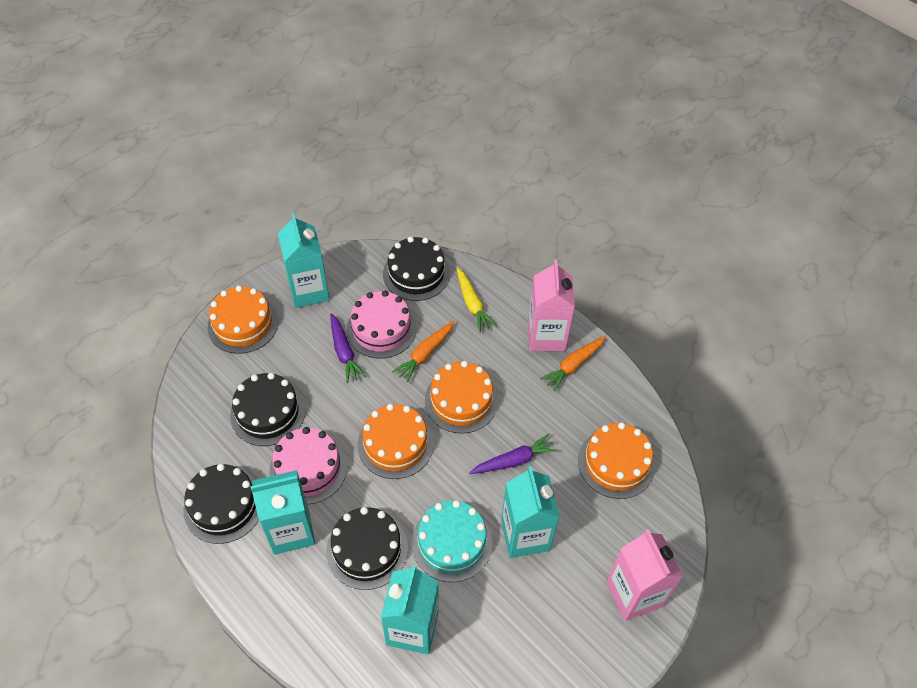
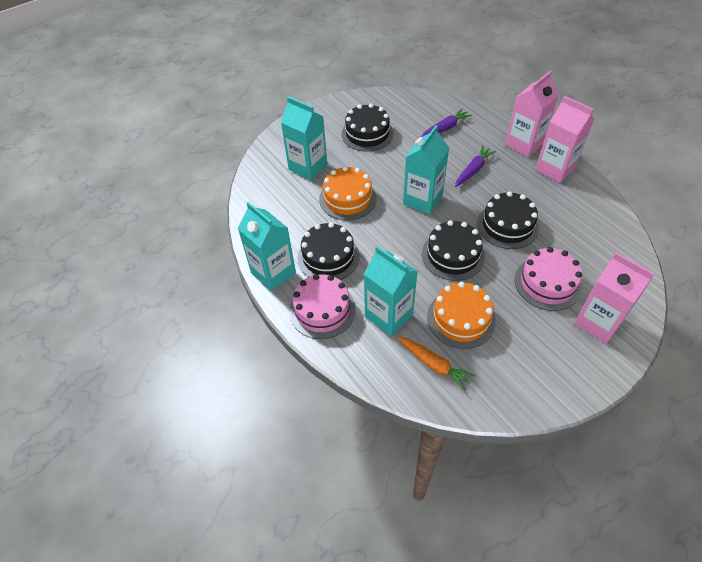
orange cake: [207,286,278,354] [358,404,434,479] [425,361,498,433] [578,422,655,499] = 4 -> [319,166,377,220] [427,282,496,349] = 2
orange carrot: [392,321,454,383] [540,336,606,392] = 2 -> [398,337,475,391] = 1
pink carton: [528,260,575,351] [606,529,683,621] = 2 -> [505,71,559,157] [535,96,594,183] [574,252,655,344] = 3
turquoise cake: [411,500,492,582] = 1 -> none = 0
yellow carrot: [456,268,497,333] = 1 -> none = 0

